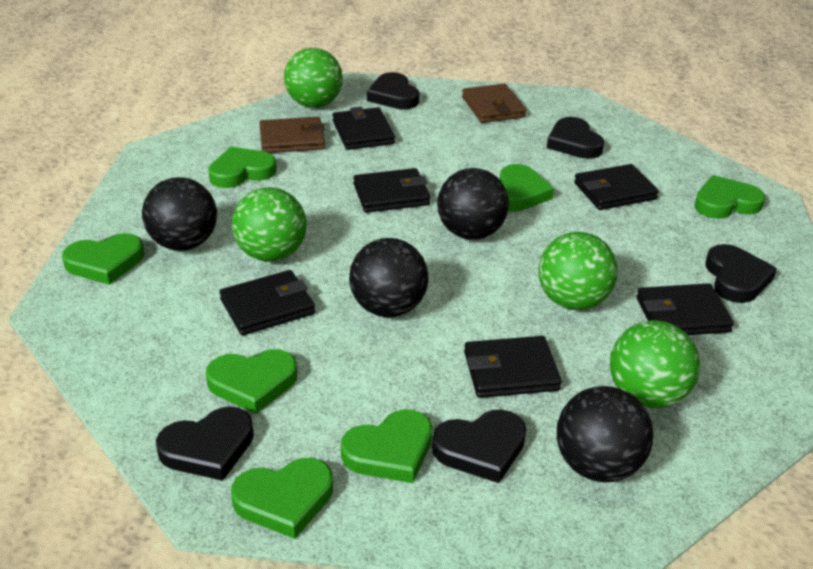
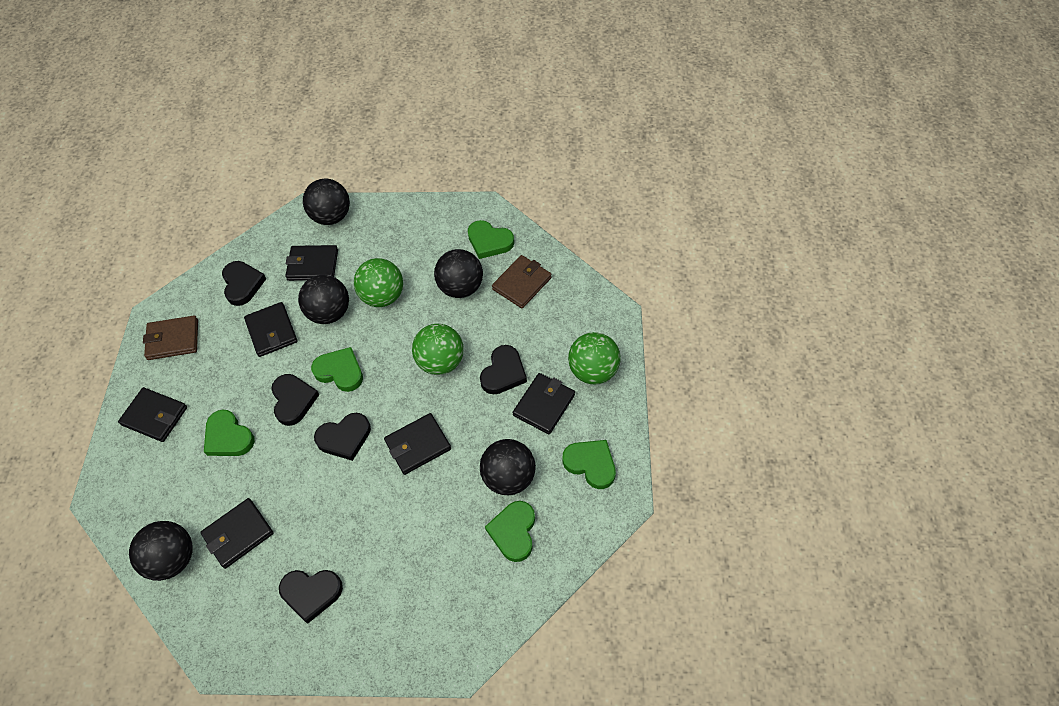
black ball: [142,177,217,251] [349,238,428,317] [437,168,509,240] [557,386,653,482] = 4 -> [129,521,193,581] [298,275,349,324] [303,179,350,225] [434,249,483,298] [480,439,536,495] = 5
green ball: [232,187,306,262] [284,48,343,108] [538,232,618,310] [610,320,700,408] = 4 -> [354,258,403,307] [412,324,464,375] [568,332,621,384] = 3
green heart: [62,233,144,285] [206,349,297,414] [208,147,277,188] [231,458,333,539] [341,409,432,483] [500,164,554,212] [694,175,765,219] = 7 -> [204,410,255,456] [311,347,363,392] [468,220,514,259] [485,501,535,562] [563,440,616,489] = 5

